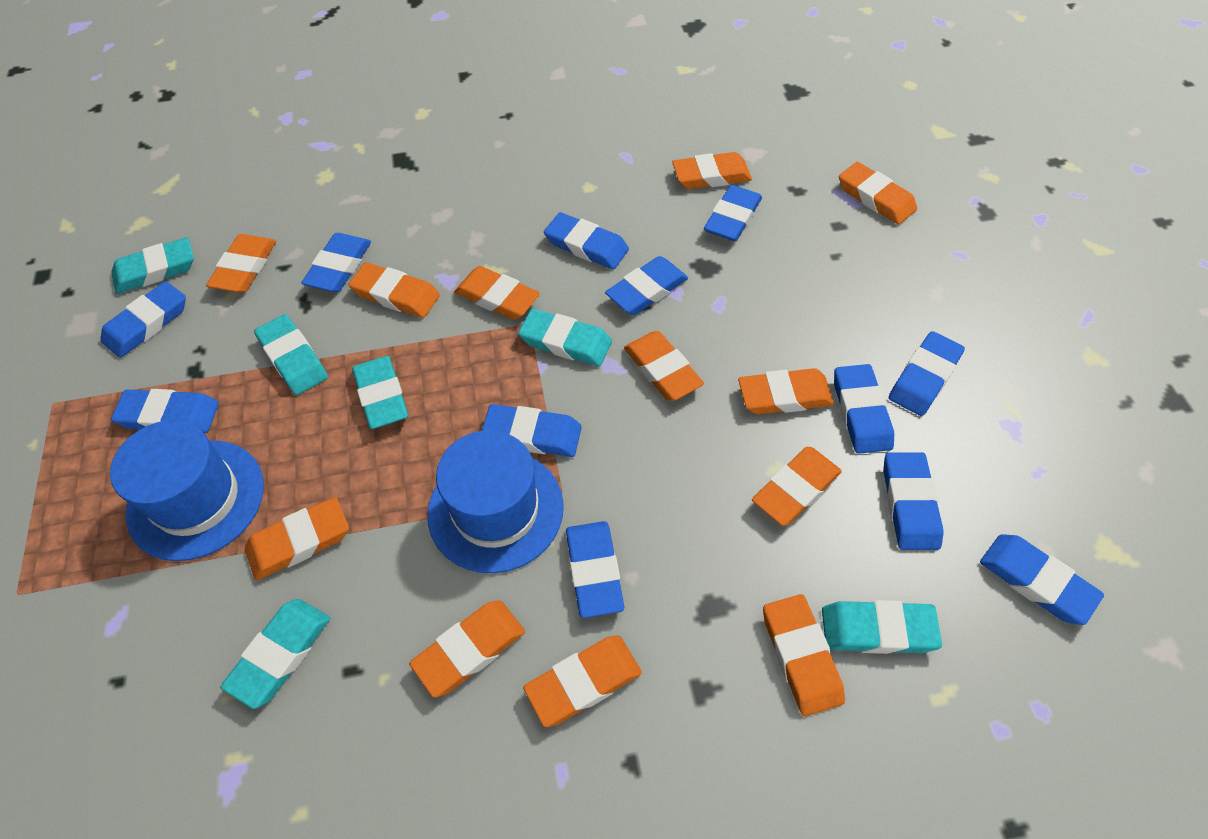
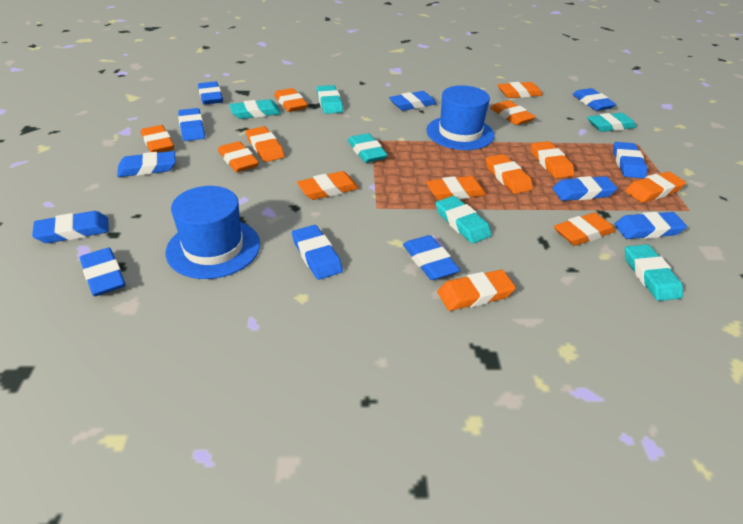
orange eraser: [206,234,276,293] [245,497,349,580] [348,262,440,318] [409,600,525,697] [454,266,540,320] [523,636,642,727] [624,331,704,401] [672,152,752,189] [738,368,834,415] [752,447,842,526] [763,594,845,716] [839,162,917,224] = 12 -> [141,125,174,153] [218,141,259,172] [246,126,285,162] [274,88,308,112] [297,171,359,200] [426,176,487,200] [437,270,516,311] [486,154,533,194] [490,100,536,125] [497,82,543,98] [531,141,574,178] [554,212,615,246] [626,171,686,203] = 13

